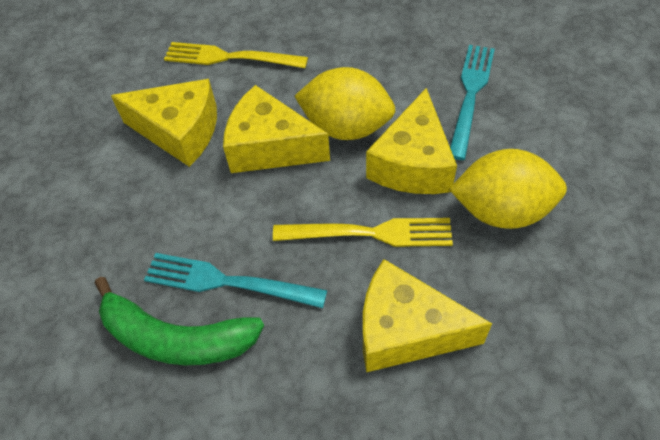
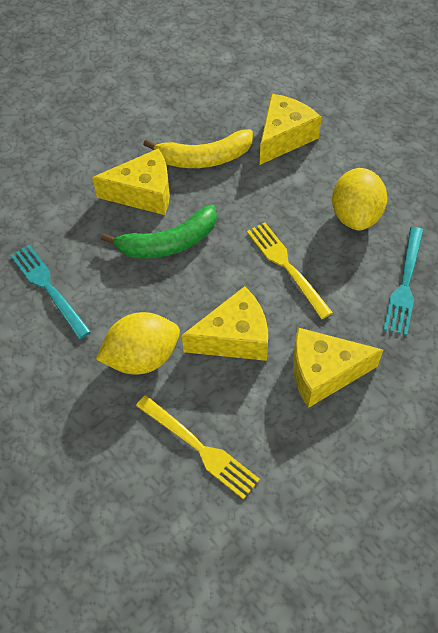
yellow banana: none = 0 -> [143,129,253,168] = 1

